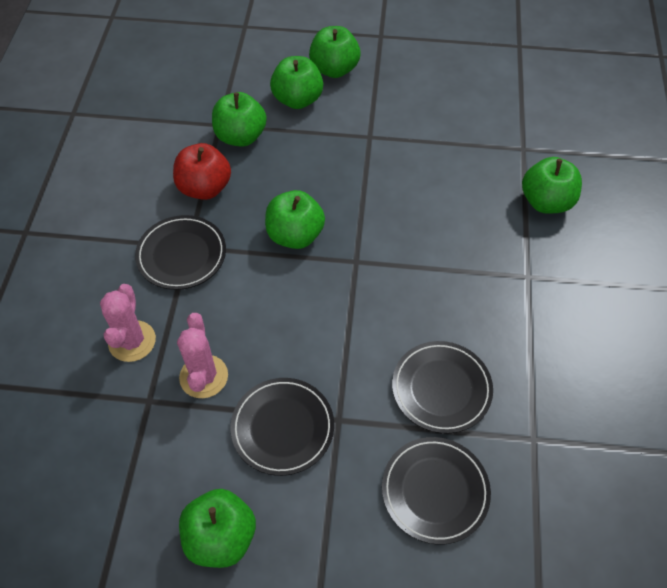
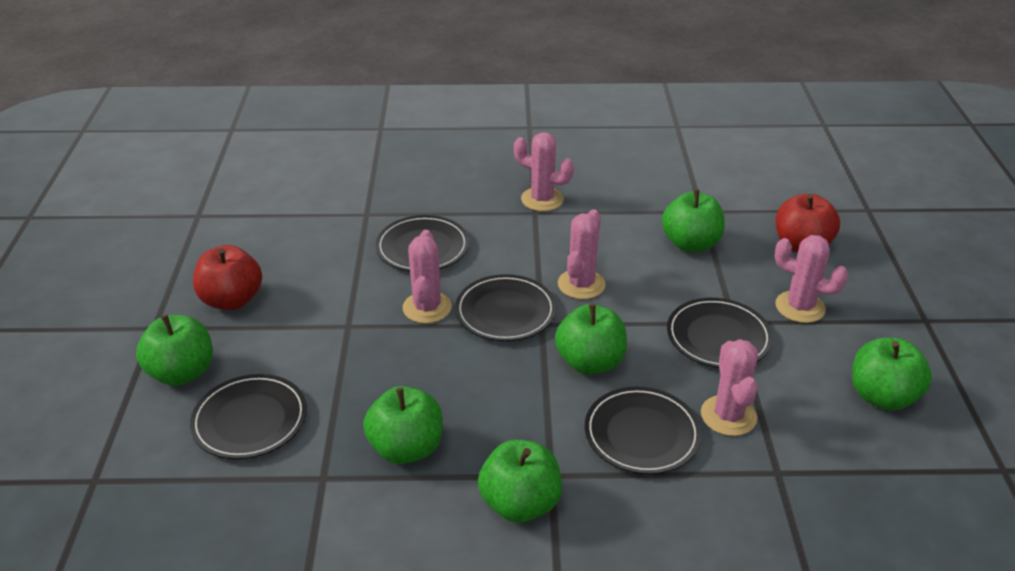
black plate: [135,215,226,290] [230,378,334,476] [382,437,491,545] [392,341,493,434] = 4 -> [190,374,307,459] [376,215,469,272] [455,274,556,341] [585,387,701,474] [667,298,773,368] = 5
pink cactus: [100,284,156,362] [177,313,228,398] = 2 -> [403,230,452,323] [514,132,574,211] [558,209,606,299] [701,339,758,436] [775,235,848,323] = 5
red apple: [173,143,231,200] = 1 -> [193,245,262,310] [776,194,840,253] = 2

